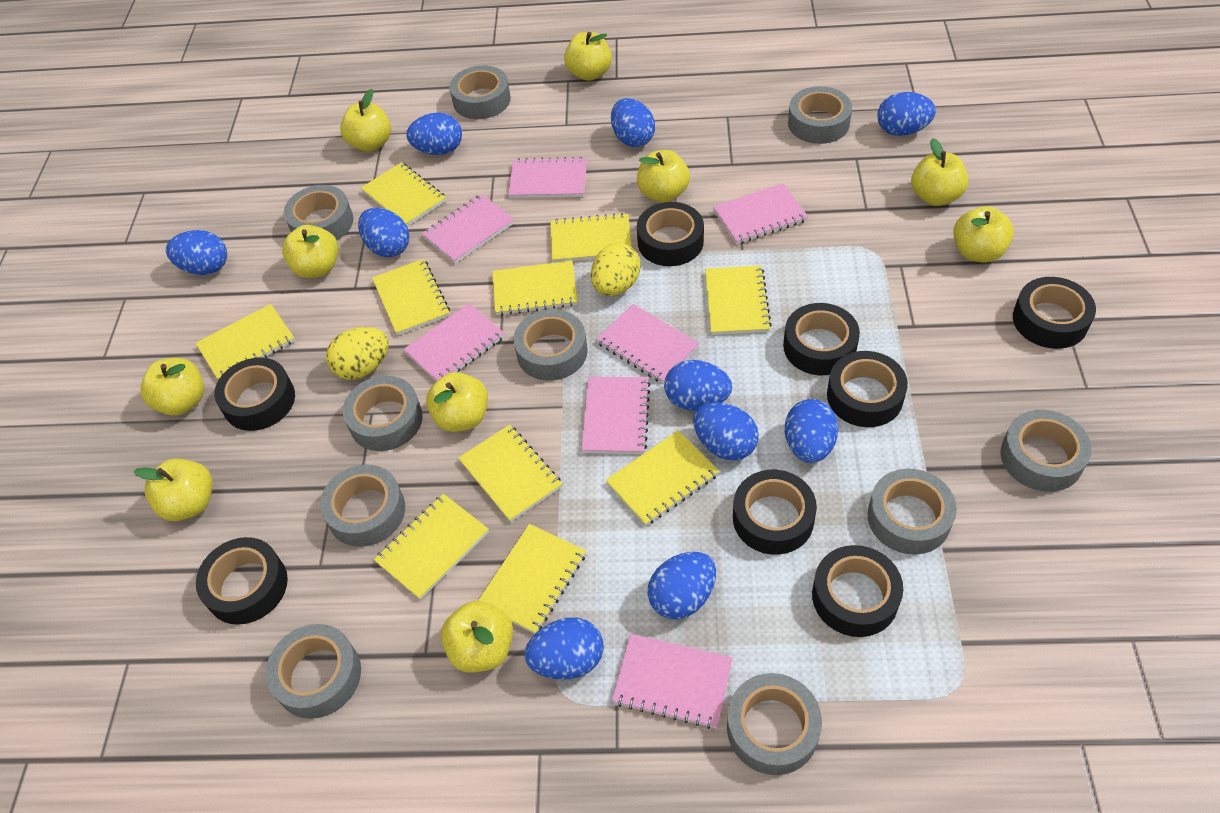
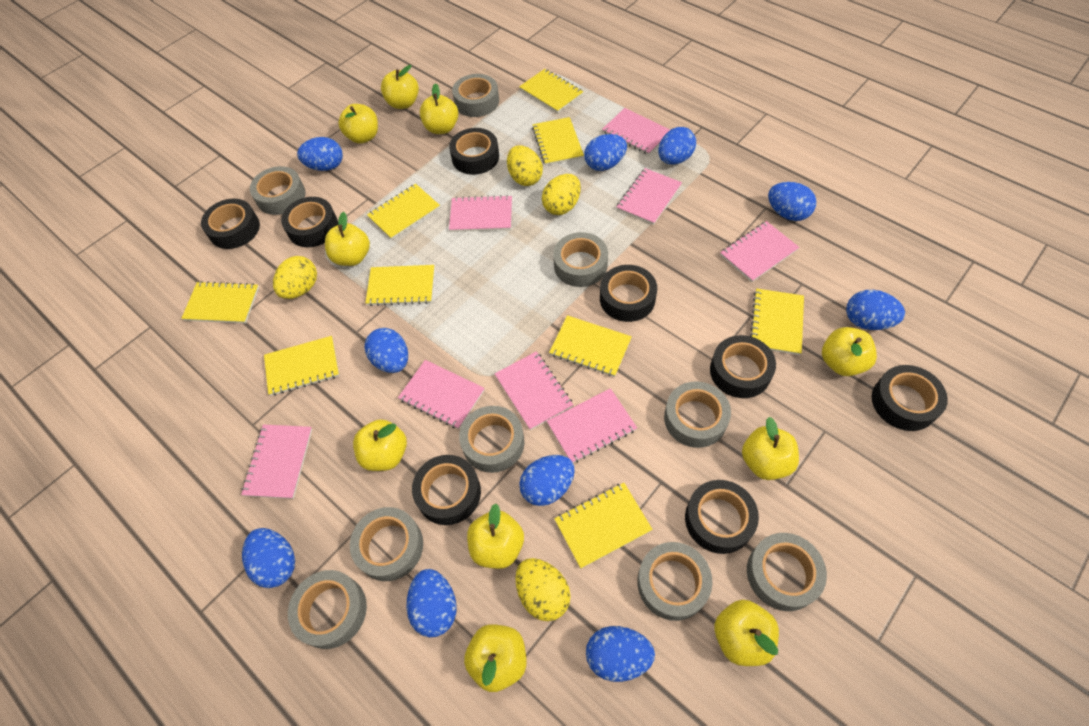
grey tape: [266,624,361,719] [284,185,353,240] [320,465,405,547] [343,376,423,451] [449,65,511,119] [514,309,587,381] [727,673,822,775] [788,86,852,144] [867,469,957,555] [1001,410,1092,492] = 10 -> [250,166,306,215] [288,570,367,649] [350,507,423,581] [452,74,499,117] [459,406,525,473] [553,232,608,287] [637,542,712,621] [664,381,731,448] [747,533,827,611] = 9
pink notebook: [403,303,505,382] [422,194,515,263] [508,157,587,198] [581,377,650,454] [596,304,700,383] [612,634,733,729] [713,183,808,245] = 7 -> [241,425,312,499] [398,360,485,429] [449,195,512,232] [495,351,573,430] [547,388,637,463] [602,108,670,155] [617,168,682,225] [720,221,799,282] = 8
yellow egg: [326,327,389,380] [591,243,640,296] = 2 -> [273,256,317,299] [507,145,543,186] [515,558,571,621] [542,174,581,215] = 4
yellow notebook: [195,304,295,380] [361,162,446,226] [372,259,450,336] [374,494,489,600] [458,425,562,522] [478,524,586,634] [492,260,578,316] [550,213,631,263] [606,430,719,526] [705,265,772,335] = 10 -> [181,281,259,323] [264,336,339,396] [365,265,435,306] [367,184,440,240] [519,69,583,113] [532,117,584,165] [549,315,632,377] [554,483,653,569] [750,289,804,355] = 9

